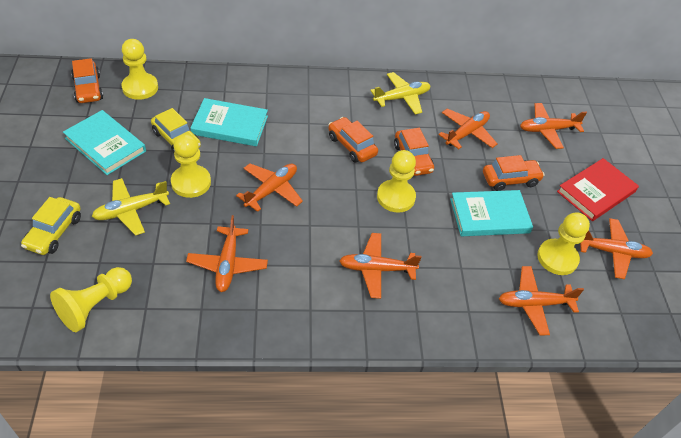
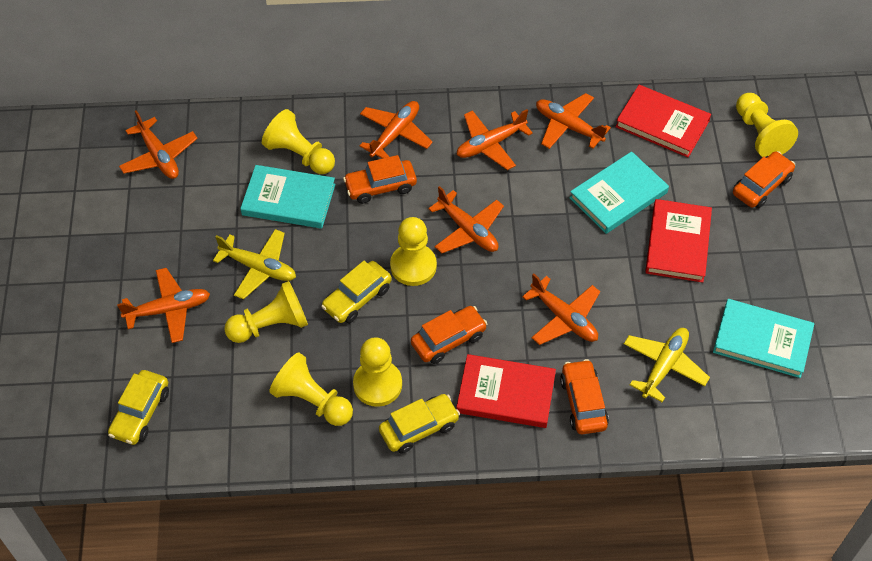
red book: [557,158,639,221] = 1 -> [456,354,556,428] [615,85,711,157] [645,199,712,283] = 3
yellow car: [21,197,81,255] [151,108,201,153] = 2 -> [108,370,169,445] [321,261,392,323] [379,394,460,454] = 3
yellow pawn: [50,267,132,332] [122,39,158,100] [171,134,211,198] [377,150,416,213] [537,213,590,275] = 5 -> [224,281,308,343] [262,109,335,174] [269,352,353,426] [353,337,402,407] [390,217,437,286] [736,93,798,157] = 6

